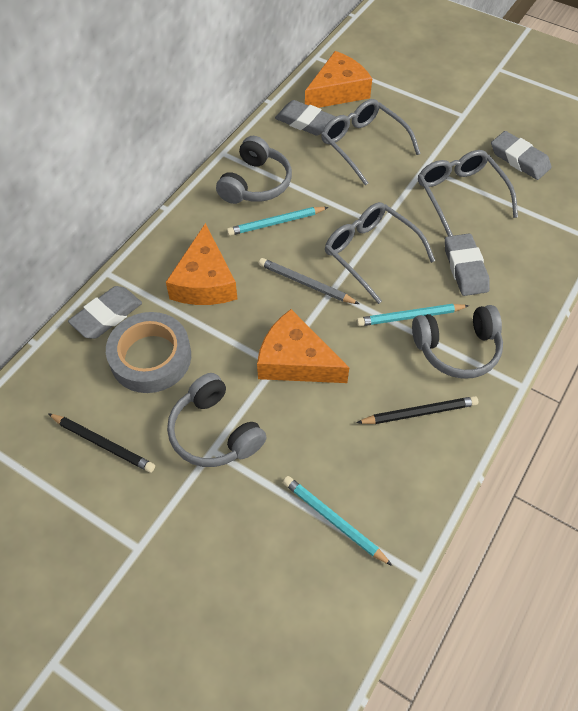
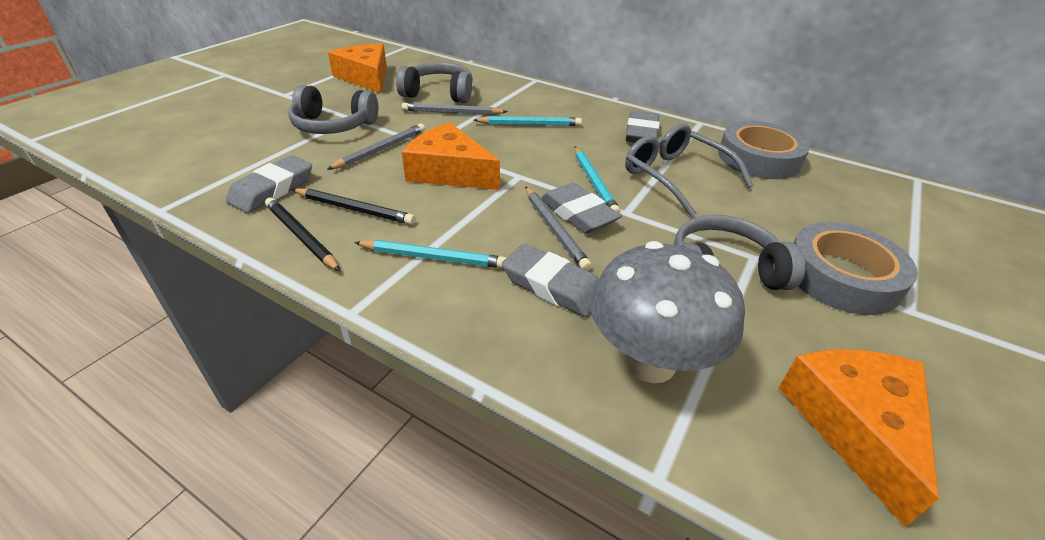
grey glasses: [321,99,421,185] [325,202,435,304] [418,150,518,236] = 3 -> [625,123,754,217] = 1
grey mushroom: none = 0 -> [590,241,745,383] = 1
grey pencil: [259,258,359,304] = 1 -> [327,124,425,170] [402,103,508,115] [525,186,592,271] = 3
grey tape: [106,312,191,393] = 1 -> [718,121,810,179] [794,222,918,315] = 2

